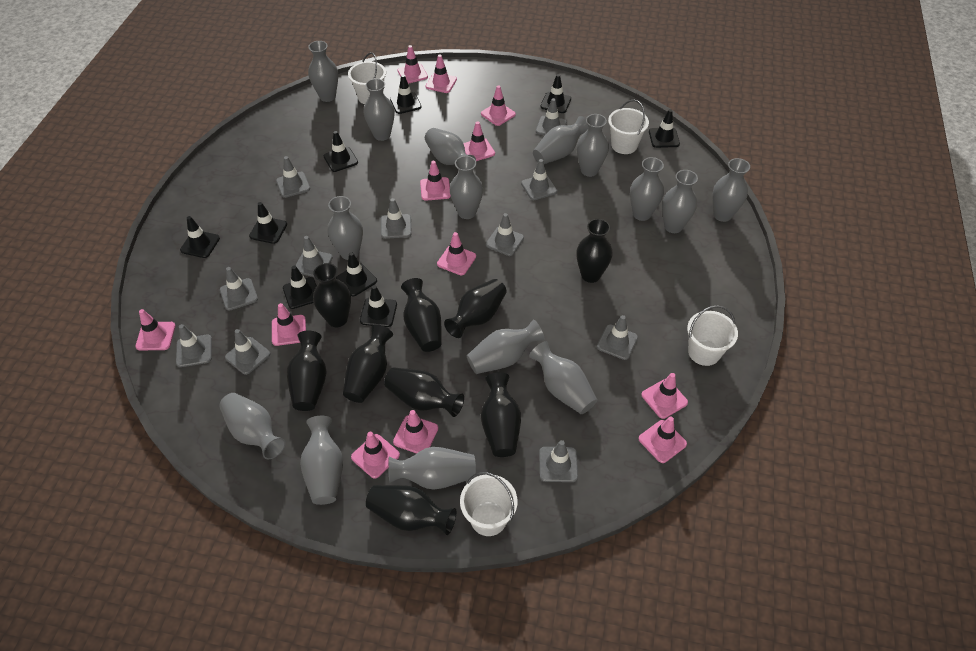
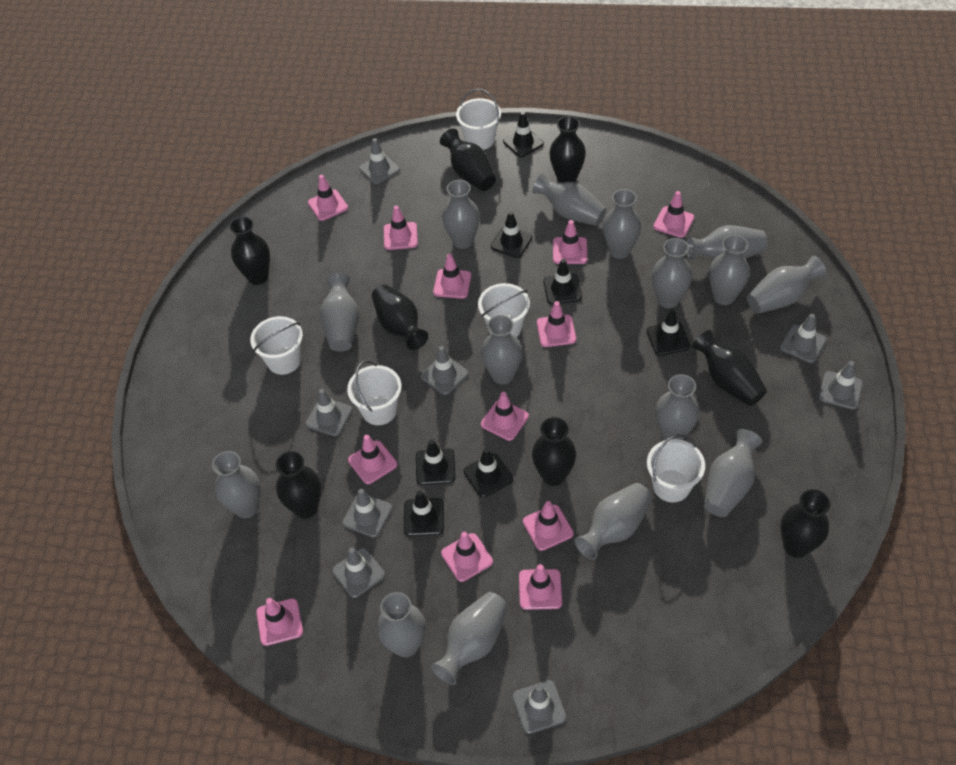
black traffic cone: [180,216,220,258] [249,202,287,244] [283,265,317,309] [324,131,358,172] [336,252,377,296] [360,285,397,327] [390,75,421,114] [540,74,571,113] [649,109,680,148] = 9 -> [404,490,444,536] [416,439,455,485] [464,448,513,498] [491,211,533,258] [503,112,544,157] [543,259,582,305] [647,309,690,356] = 7
black vase: [287,330,326,411] [313,263,351,327] [343,324,393,403] [366,485,456,535] [384,367,464,417] [401,278,442,352] [444,279,507,338] [481,372,521,457] [576,219,612,283] = 9 -> [229,216,270,285] [276,451,321,519] [372,285,428,350] [440,128,496,191] [532,417,576,486] [549,116,586,183] [692,330,767,406] [780,489,831,558] = 8
grey traffic cone: [176,324,212,367] [220,267,258,311] [225,329,270,375] [276,156,310,198] [295,236,333,277] [381,198,412,239] [486,213,524,256] [521,159,557,200] [536,98,567,135] [539,440,578,482] [597,315,638,360] = 11 -> [306,389,352,436] [332,548,385,598] [343,489,392,538] [359,138,400,184] [421,346,469,395] [513,680,566,734] [780,314,826,363] [819,361,863,410] = 8
white bucket: [348,52,386,105] [460,472,518,536] [608,100,649,154] [687,305,738,366] = 4 -> [250,316,303,375] [347,360,402,425] [456,89,501,150] [478,283,530,337] [647,434,705,502] = 5

